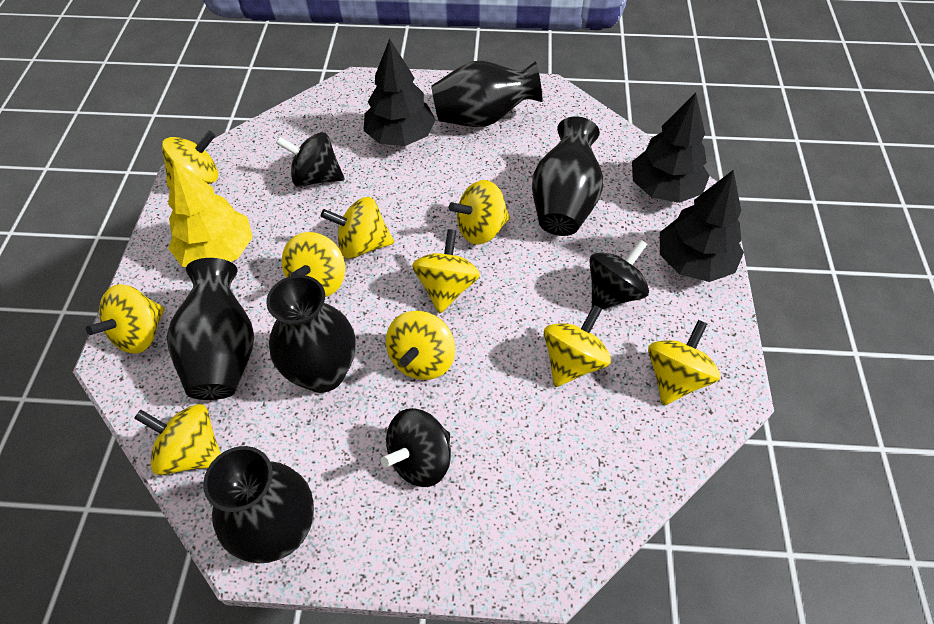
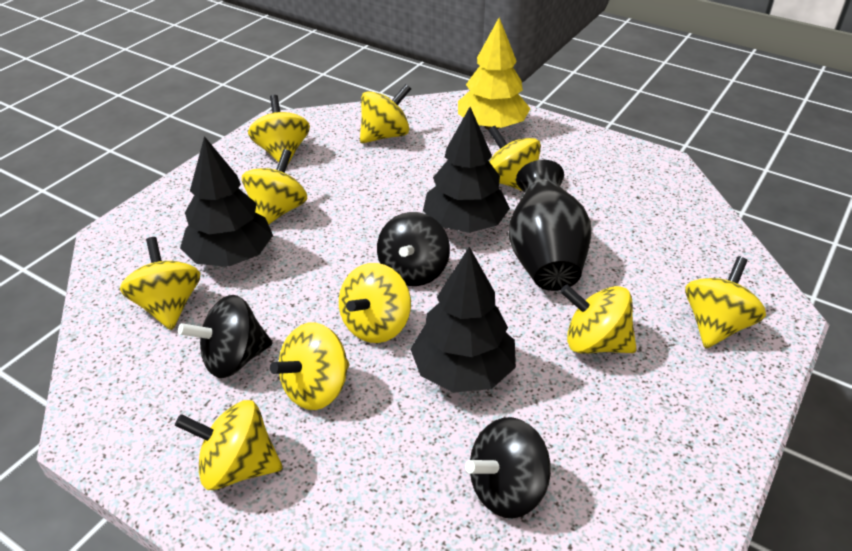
black vase: [167,258,254,400] [203,446,314,564] [266,275,356,393] [431,61,543,127] [532,117,603,236] = 5 -> [509,160,591,291] = 1

